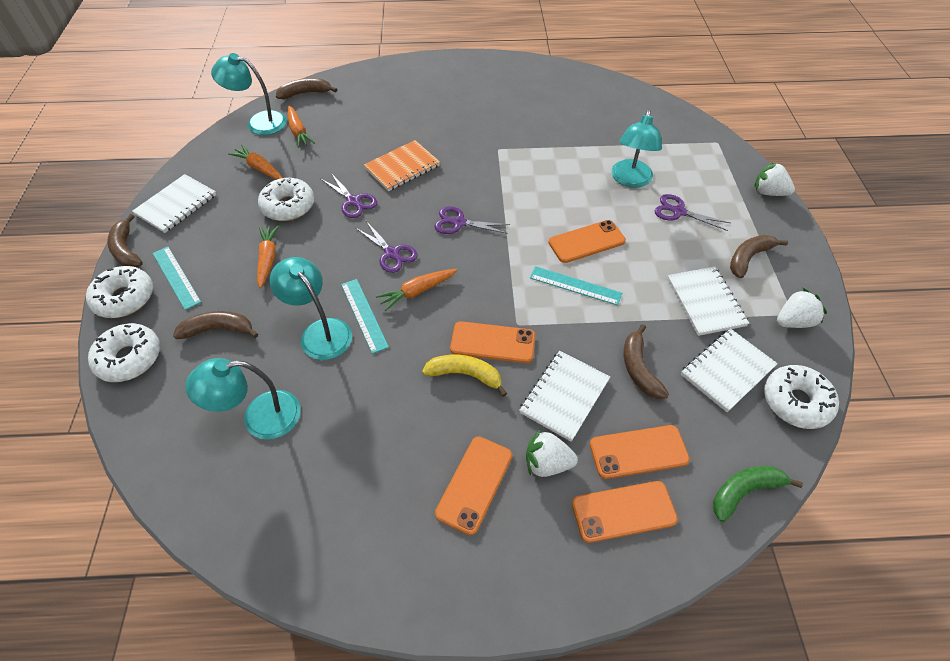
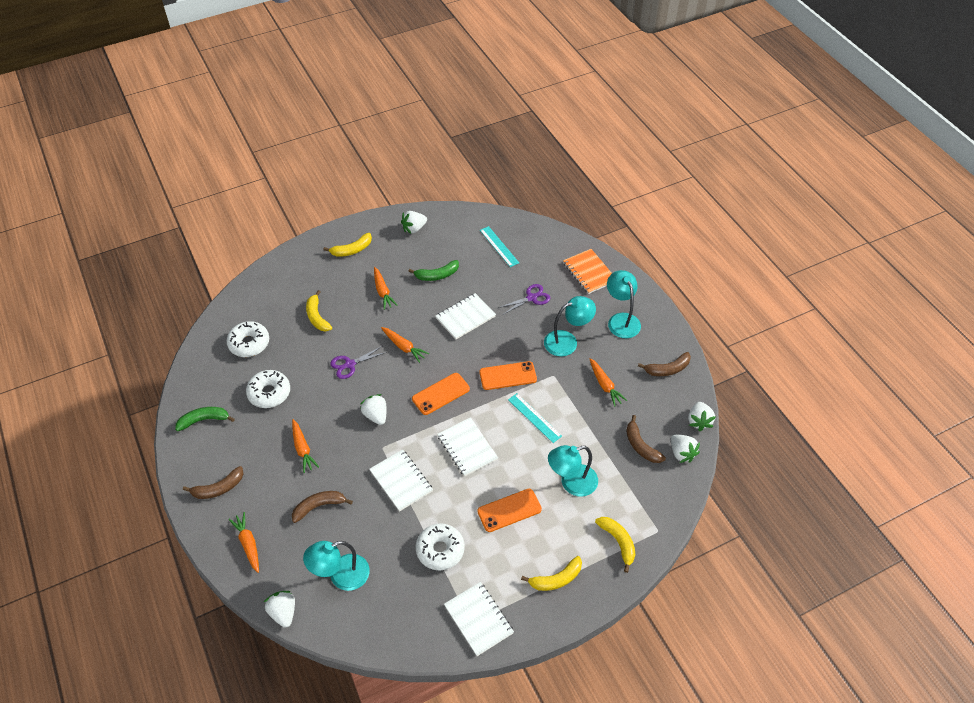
brown banana: [107,214,143,267] [173,311,258,339] [276,78,337,99] [624,324,669,399] [730,235,788,278] = 5 -> [183,466,243,499] [292,491,353,523] [626,415,666,463] [638,352,691,376] = 4
green banana: [713,466,803,522] = 1 -> [175,407,235,431] [408,260,459,281] = 2
orange carrot: [228,145,282,180] [257,225,280,288] [288,106,315,148] [376,269,457,311] = 4 -> [228,512,259,573] [292,419,319,473] [374,267,398,310] [381,327,429,363] [590,358,628,407] = 5
orange phone: [435,436,512,535] [450,321,535,363] [548,220,626,263] [572,481,678,543] [590,425,690,479] = 5 -> [412,373,470,415] [477,489,542,532] [479,361,537,390] = 3
purple scissors: [321,173,377,218] [356,221,418,273] [434,206,510,234] [654,194,730,231] = 4 -> [330,346,387,379] [498,284,550,315] = 2
turquoise ruler: [153,247,201,310] [341,279,389,354] [530,266,622,306] = 3 -> [480,226,519,267] [508,393,562,443] = 2
white donut: [86,266,153,318] [88,323,160,382] [258,177,314,221] [764,365,839,429] = 4 -> [226,321,269,357] [246,370,290,408] [416,523,465,571] = 3
white strawberry: [526,430,578,477] [755,162,795,196] [777,288,827,328] = 3 -> [264,591,295,628] [360,394,387,425] [401,211,427,234] [671,434,700,463] [688,402,716,431] = 5
yellow banana: [422,355,507,397] = 1 -> [306,290,332,332] [324,233,372,257] [521,556,582,591] [595,517,636,573] = 4

